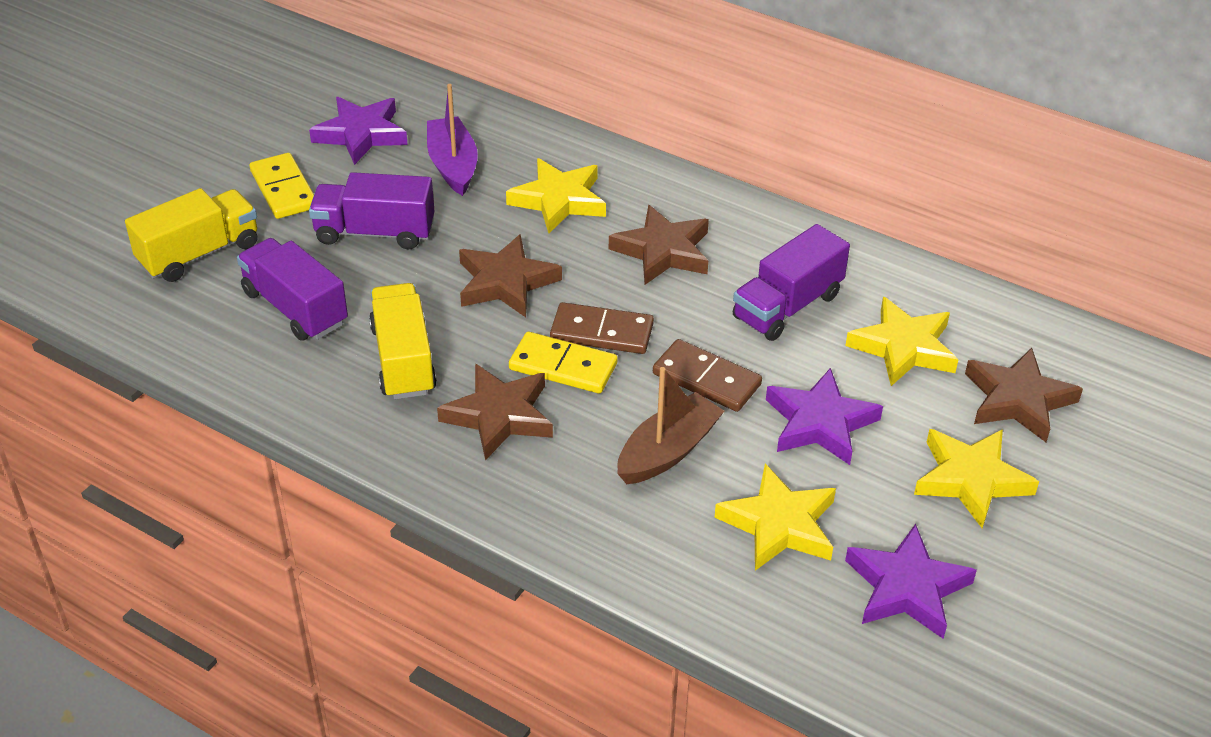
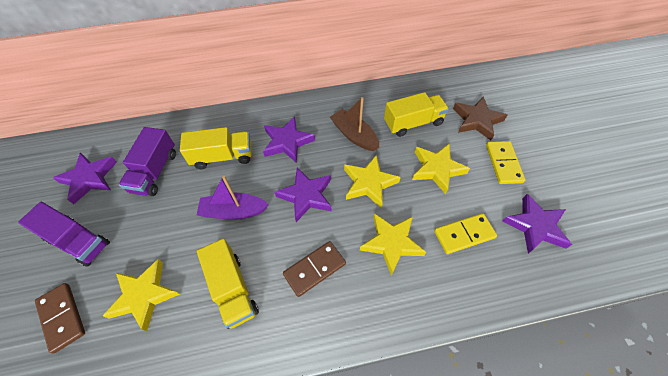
brown star: [437,364,553,461] [459,234,562,317] [609,205,709,285] [965,348,1083,442] = 4 -> [453,96,507,140] = 1
purple star: [309,97,408,165] [766,368,883,465] [845,524,977,639] = 3 -> [53,153,117,204] [263,116,315,163] [275,167,332,222] [502,194,572,253] = 4
purple truck: [237,238,348,341] [309,172,435,249] [733,224,850,341] = 3 -> [18,202,110,267] [119,127,176,196] = 2
yellow truck: [125,188,257,282] [369,283,437,399] = 2 -> [180,127,252,169] [197,238,259,329] [384,92,449,137] = 3

